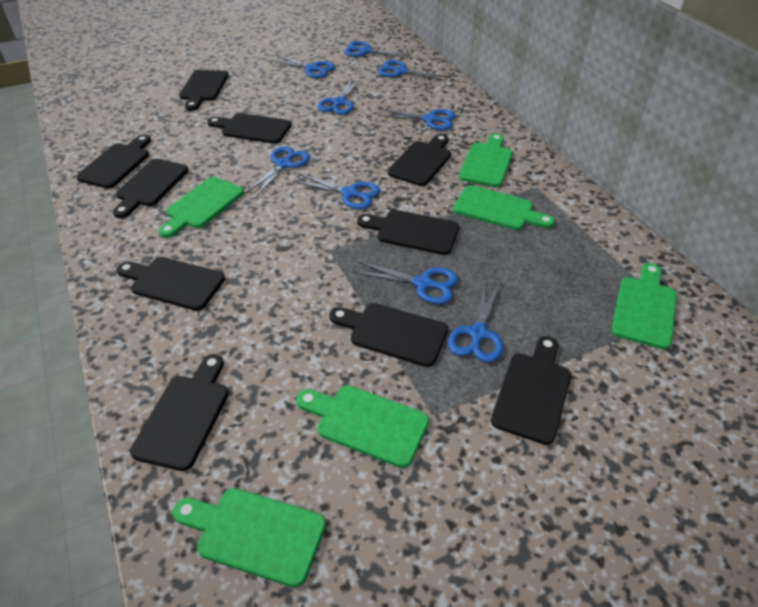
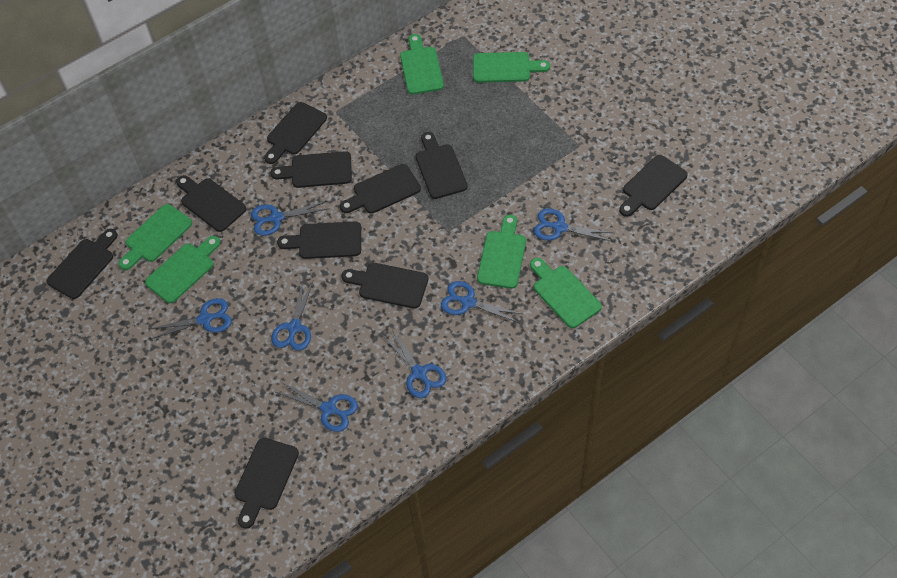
blue scissors: [246,146,310,197] [270,55,336,78] [293,174,380,209] [318,78,361,115] [344,41,411,58] [354,262,458,304] [378,60,448,81] [378,109,456,130] [448,280,503,362] = 9 -> [150,298,232,339] [251,201,329,236] [271,280,313,351] [276,382,358,432] [382,330,446,398] [441,281,523,323] [534,208,614,242] = 7

